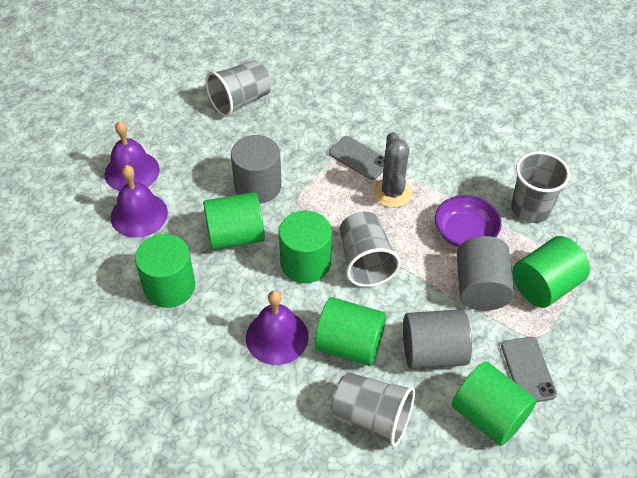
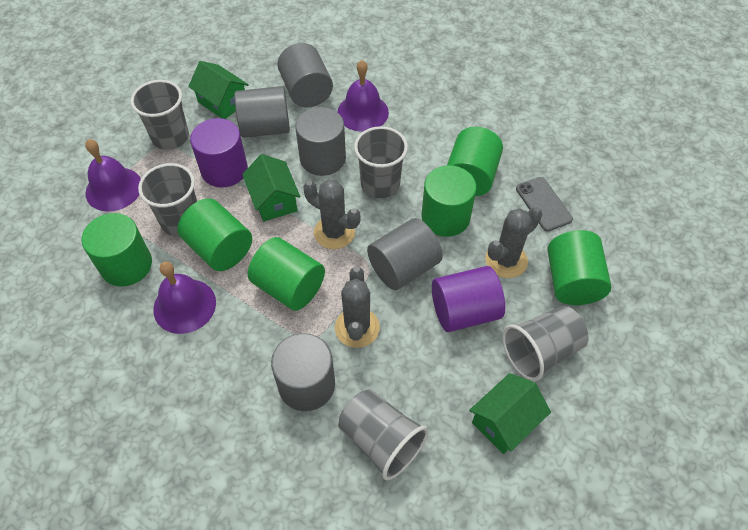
green house: none = 0 -> [188,61,249,119] [242,154,300,222] [469,373,551,454] = 3
grey cactus: [373,132,412,208] = 1 -> [303,180,361,249] [335,267,380,348] [485,207,543,278] = 3
grey cup: [206,60,271,117] [331,372,415,447] [339,211,401,287] [511,152,570,223] = 4 -> [130,80,189,150] [138,163,197,236] [338,389,428,480] [354,126,408,198] [502,306,589,381] = 5
grey cylinder: [231,135,282,204] [403,309,472,369] [457,236,514,311] = 3 -> [234,86,290,138] [271,333,335,411] [277,43,333,108] [295,107,346,176] [367,218,443,290] = 5
grey phone: [329,136,385,180] [501,337,557,402] = 2 -> [516,177,573,231] = 1
purple bowl: [435,195,502,247] = 1 -> none = 0
purple cylinder: none = 0 -> [190,118,248,188] [432,266,505,332] = 2

